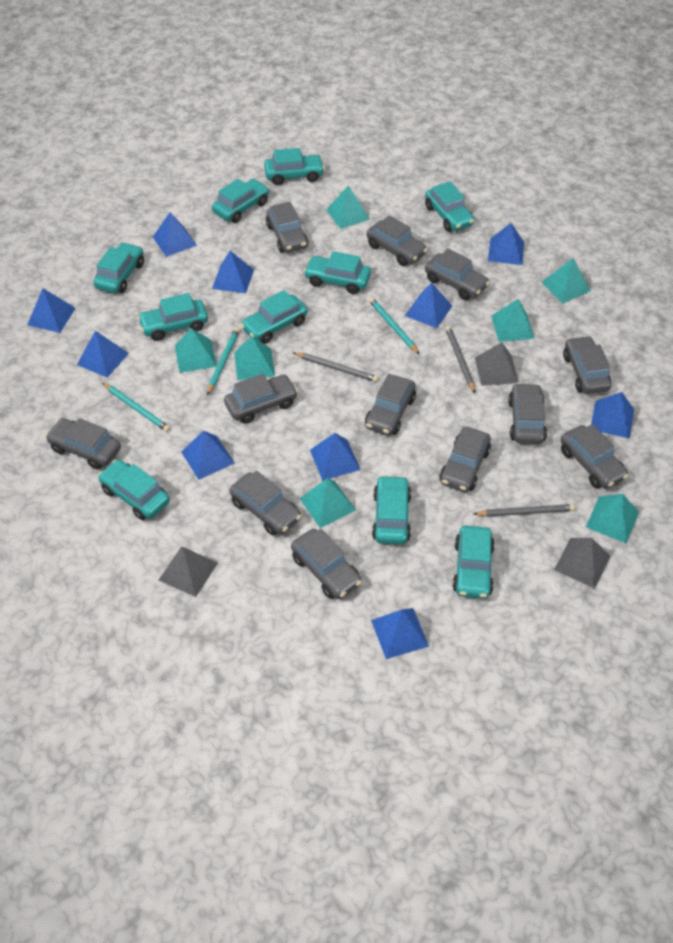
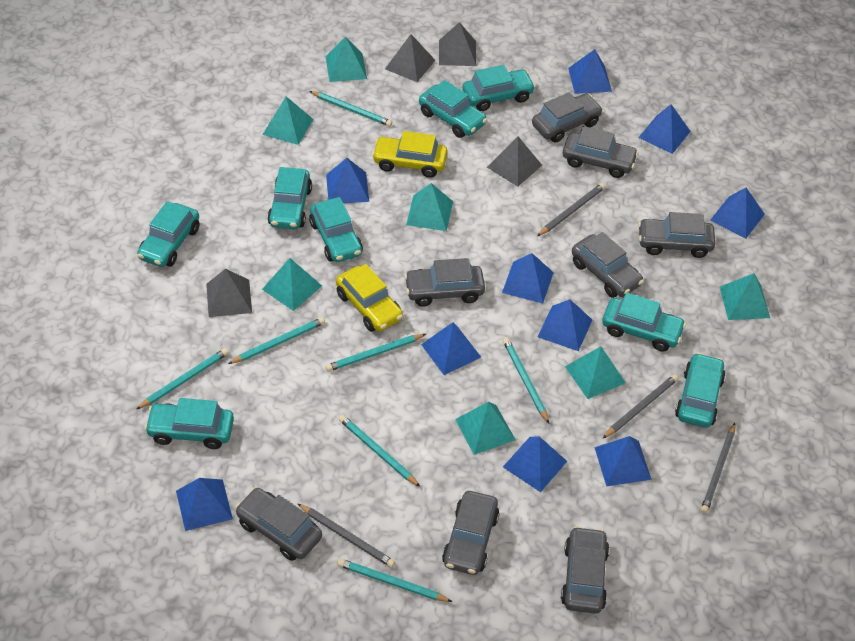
grey car: [45,418,121,470] [224,374,298,424] [230,471,302,536] [266,202,308,253] [291,529,362,599] [365,374,416,436] [367,215,428,266] [425,248,490,300] [439,427,491,492] [508,383,547,444] [561,424,629,489] [563,336,611,394] = 12 -> [235,488,322,561] [404,258,485,307] [442,491,499,575] [532,92,603,143] [561,526,610,614] [563,126,639,178] [572,232,644,298] [638,212,715,258] = 8
grey pencil: [293,352,378,382] [445,326,475,393] [474,504,575,517] = 3 -> [298,504,395,568] [537,183,605,236] [602,374,678,439] [701,423,735,514] = 4
grey pyramid: [159,547,218,597] [475,342,519,386] [554,538,611,589] = 3 -> [206,269,252,317] [385,34,435,82] [439,22,476,66] [487,136,542,187] = 4
turquoise car: [94,242,144,293] [98,460,170,520] [138,293,208,341] [212,179,269,223] [240,290,307,344] [264,148,325,185] [304,251,371,294] [372,475,411,544] [425,181,474,232] [453,526,495,599] = 10 -> [137,201,199,267] [144,398,234,449] [267,167,312,229] [309,197,363,262] [419,80,487,138] [462,65,535,111] [602,293,686,352] [675,352,726,428] = 8
turquoise pencil: [103,383,170,432] [207,328,240,395] [369,297,419,354] = 3 -> [137,348,229,409] [228,317,325,364] [309,91,392,126] [326,334,426,372] [338,559,452,602] [339,415,420,487] [503,338,549,424] = 7
yellow car: none = 0 -> [336,264,403,332] [372,131,448,178] = 2

